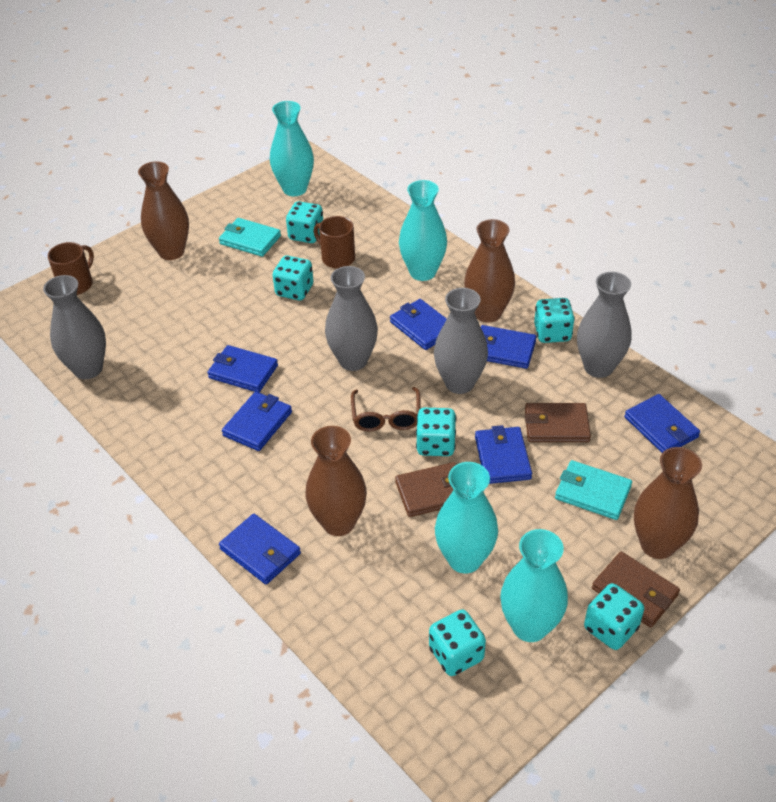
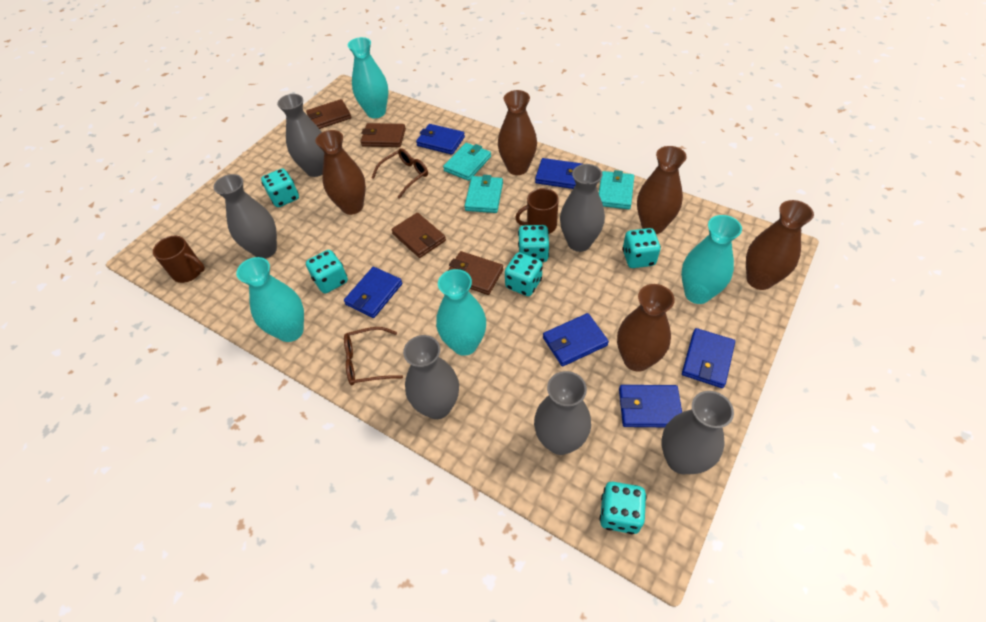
blue wallet: [207,345,278,392] [219,514,301,584] [222,392,292,451] [390,299,447,350] [475,425,532,484] [481,325,536,369] [624,394,700,453] = 7 -> [344,267,402,318] [416,124,465,155] [535,158,582,189] [543,313,609,367] [619,385,682,427] [682,328,735,388] = 6
brown glasses: [351,387,420,431] = 1 -> [344,327,403,385] [372,148,428,199] = 2
brown vase: [138,161,189,260] [306,426,367,536] [464,219,515,323] [634,447,702,559] = 4 -> [316,130,366,215] [498,90,537,175] [617,284,675,372] [637,146,687,234] [746,200,814,290] = 5
brown wallet: [395,462,457,517] [525,403,591,442] [592,551,680,628] = 3 -> [306,99,351,129] [361,123,406,147] [391,213,446,258] [448,251,503,295] = 4
grey vase: [43,275,106,379] [325,266,378,371] [434,288,488,394] [577,272,632,378] = 4 -> [213,174,277,259] [277,94,324,177] [403,335,459,419] [534,371,591,455] [560,164,605,252] [661,391,734,474] = 6
turquoise wallet: [219,218,281,257] [555,460,632,520] = 2 -> [443,143,491,181] [465,175,503,213] [599,170,634,209] = 3

